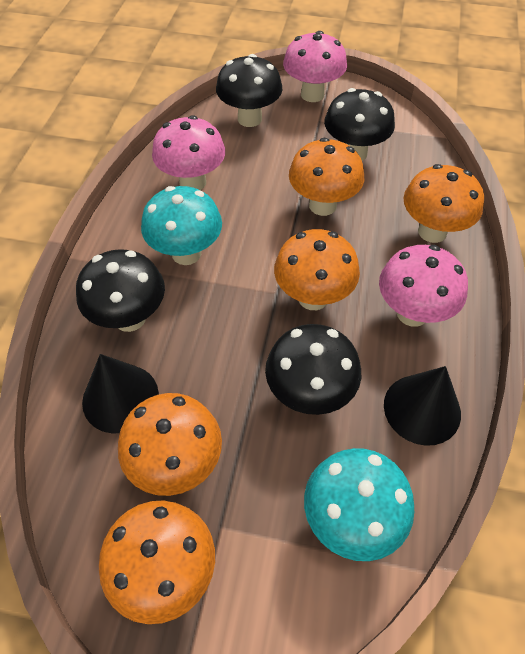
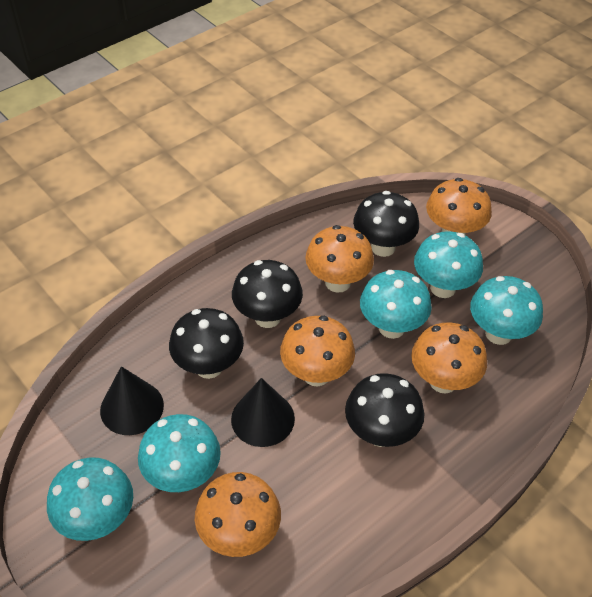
pink mushroom: [152,115,225,190] [283,31,347,102] [379,245,468,327] = 3 -> none = 0
turquoise mushroom: [141,186,222,265] [304,448,414,561] = 2 -> [47,457,133,541] [138,414,221,492] [360,270,432,339] [414,231,483,298] [470,276,543,345] = 5

